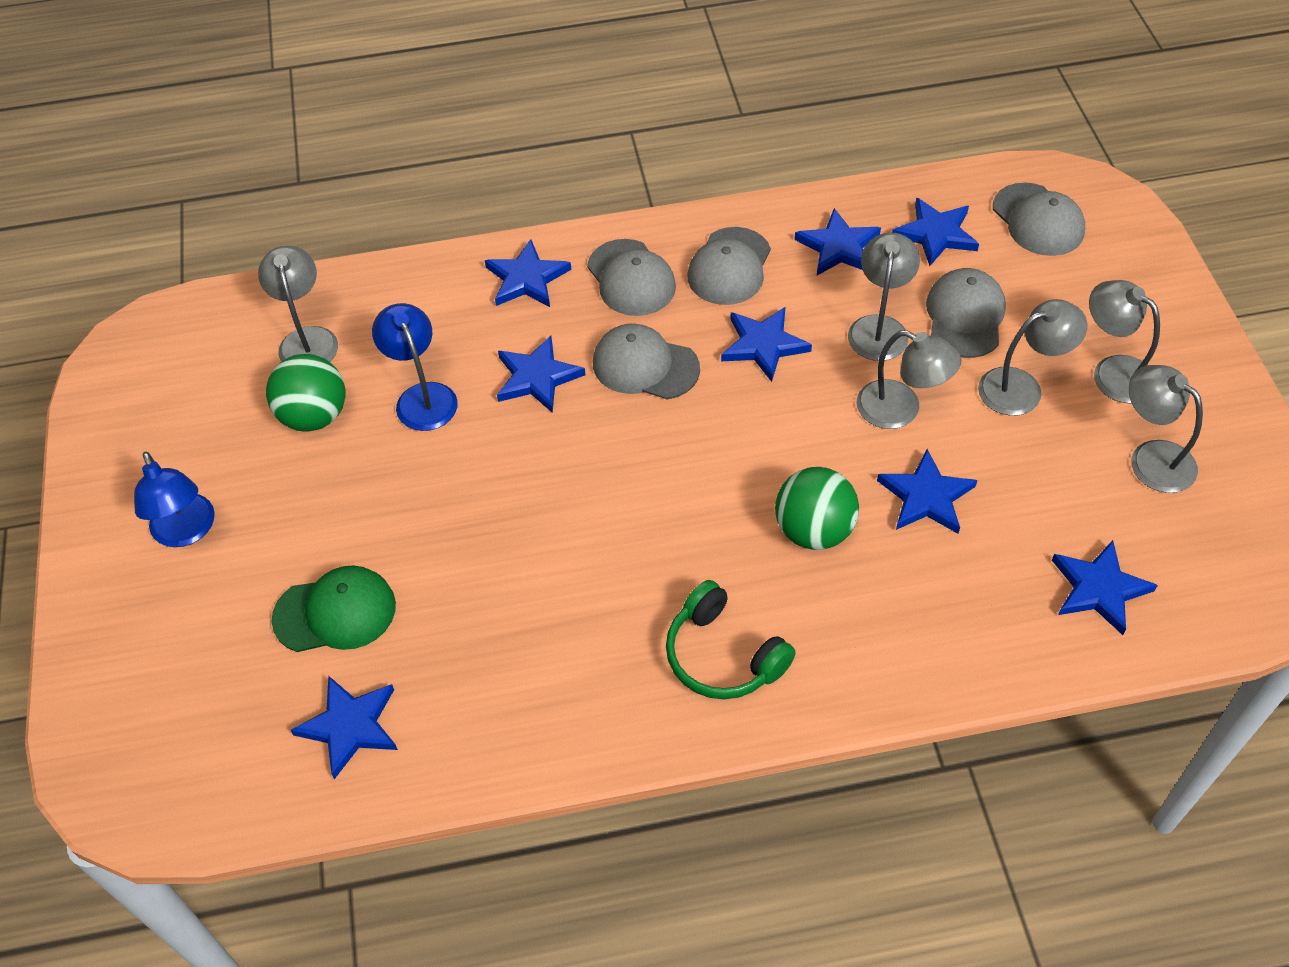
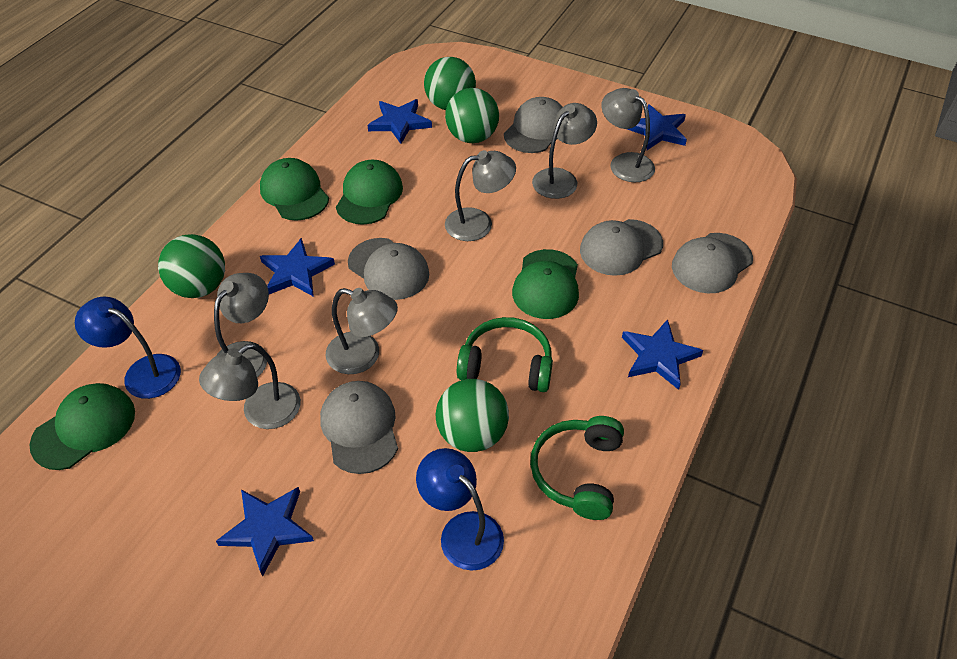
blue star: [291,676,398,779] [485,239,572,307] [497,335,585,413] [721,307,812,382] [794,208,881,275] [877,449,977,534] [892,198,979,266] [1052,540,1158,635] = 8 -> [216,487,314,576] [260,238,335,297] [367,99,432,144] [622,319,703,390] [627,104,687,150] = 5
green ball: [266,354,346,432] [775,467,859,550] = 2 -> [158,234,225,298] [424,57,476,110] [436,379,509,452] [445,88,499,143] = 4
green cap: [272,565,396,652] = 1 -> [30,383,135,470] [260,158,329,221] [336,160,403,225] [512,249,579,319] = 4
green headphones: [666,580,796,699] = 1 -> [457,317,553,392] [530,416,624,520] = 2

